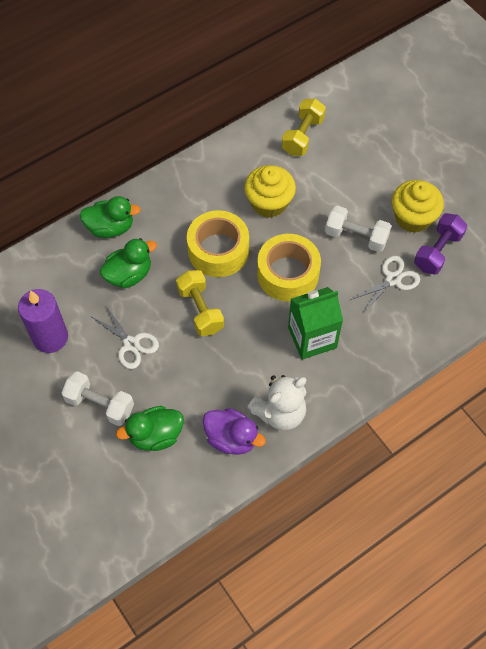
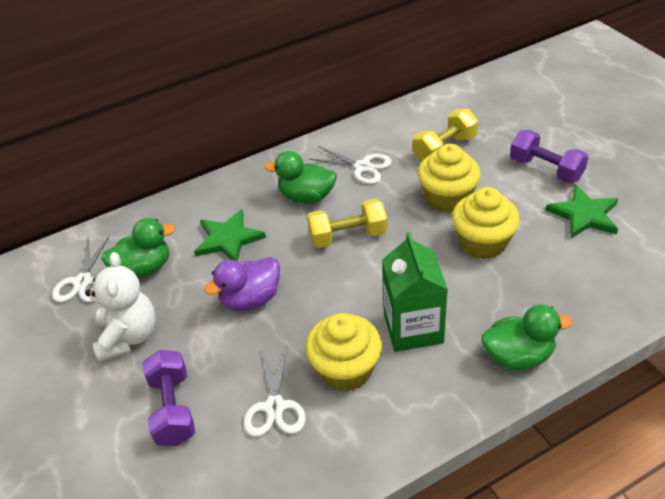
green star: none = 0 -> [194,209,266,261] [546,185,618,238] = 2
purple candle: [18,289,68,353] = 1 -> none = 0
purple dumbbell: [414,213,468,275] = 1 -> [143,350,195,446] [510,130,588,183] = 2
white dumbbell: [62,371,134,426] [325,206,391,252] = 2 -> none = 0
white scissors: [90,304,159,369] [350,256,420,314] = 2 -> [52,235,110,302] [244,345,306,437] [309,146,392,184] = 3
yellow cupcake: [244,165,296,218] [392,180,444,233] = 2 -> [305,313,382,392] [418,144,481,213] [452,187,520,259] = 3
yellow tape: [187,210,249,277] [257,234,321,302] = 2 -> none = 0

